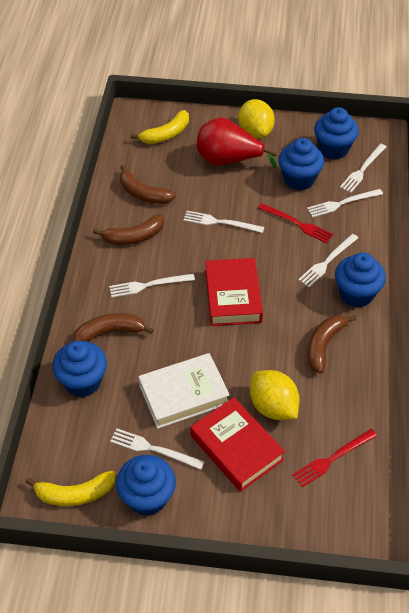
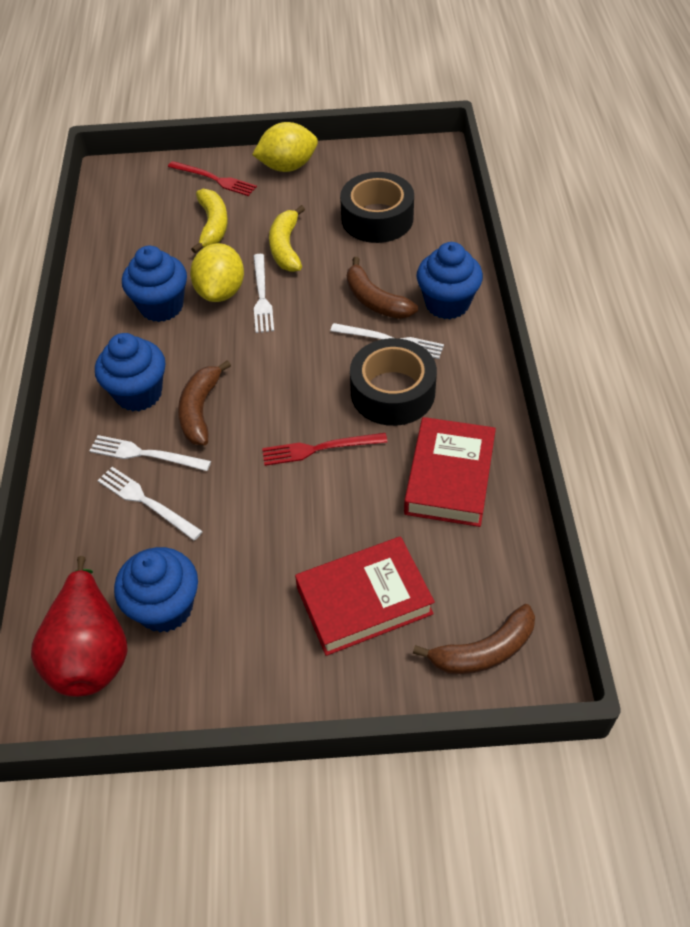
black tape: none = 0 -> [340,172,414,243] [350,338,437,426] = 2
blue cupcake: [52,341,107,397] [116,455,176,516] [278,138,324,191] [314,107,359,160] [335,252,386,308] = 5 -> [95,333,165,411] [114,547,198,633] [122,246,187,322] [417,242,483,319] = 4
brown banana: [74,313,154,342] [93,214,165,245] [120,165,176,204] [307,315,356,374] = 4 -> [178,360,231,445] [347,257,418,319] [413,604,535,674] = 3
white book: [138,353,230,429] = 1 -> none = 0
white fork: [109,274,195,298] [110,428,205,470] [183,211,264,233] [298,234,358,287] [307,189,383,217] [340,144,386,193] = 6 -> [90,435,211,471] [97,467,203,541] [253,254,274,333] [330,323,444,359] = 4

